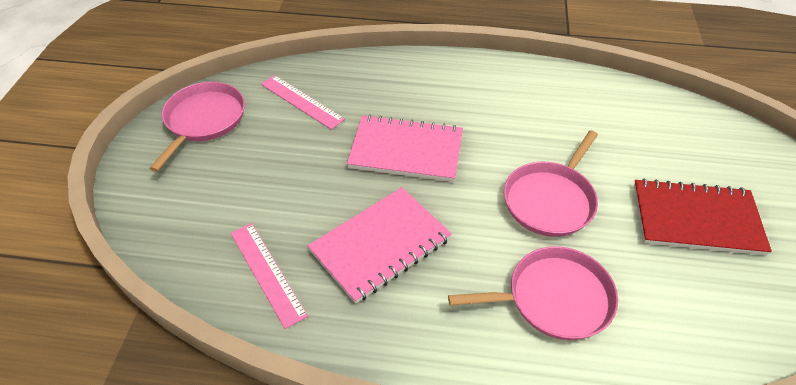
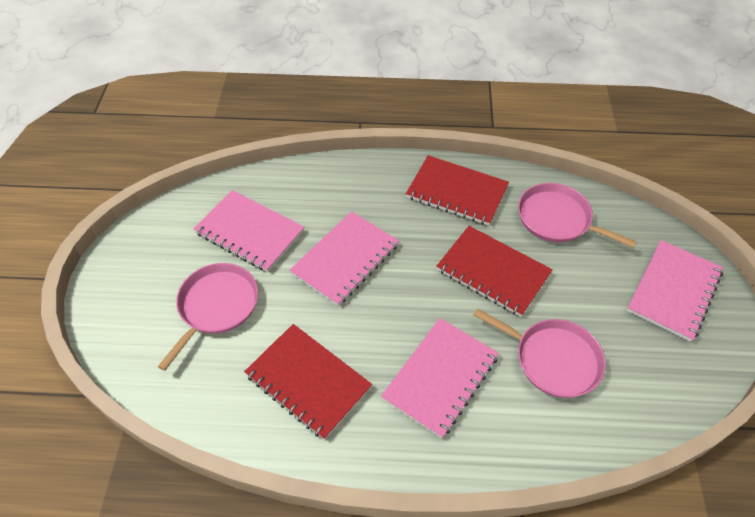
pink notebook: [308,187,452,304] [347,115,463,182] = 2 -> [194,190,304,272] [290,211,399,306] [381,318,499,438] [627,240,723,342] = 4
pink ruler: [231,223,308,329] [261,75,345,130] = 2 -> none = 0
red notebook: [634,178,772,255] = 1 -> [244,324,372,440] [406,155,509,226] [436,226,553,317] = 3

